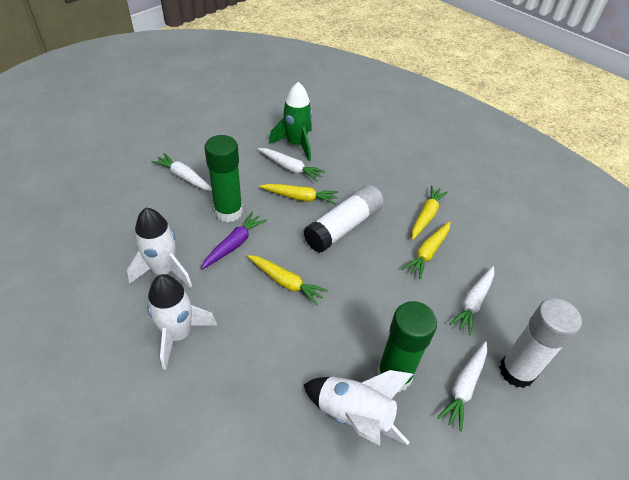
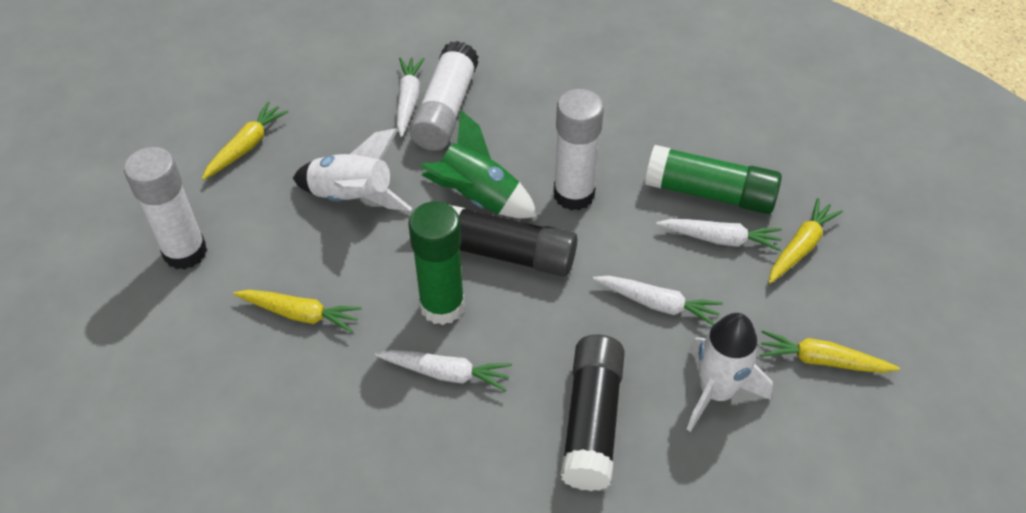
black glue stick: none = 0 -> [450,205,577,276] [561,335,625,491] = 2
purple carrot: [201,212,267,269] = 1 -> none = 0
white glue stick: [303,185,384,253] [499,298,582,388] = 2 -> [124,147,207,270] [410,41,479,151] [554,89,604,211] = 3
white rocket: [127,208,192,288] [147,274,217,370] [304,370,413,445] = 3 -> [293,128,412,211] [686,313,773,432] = 2

